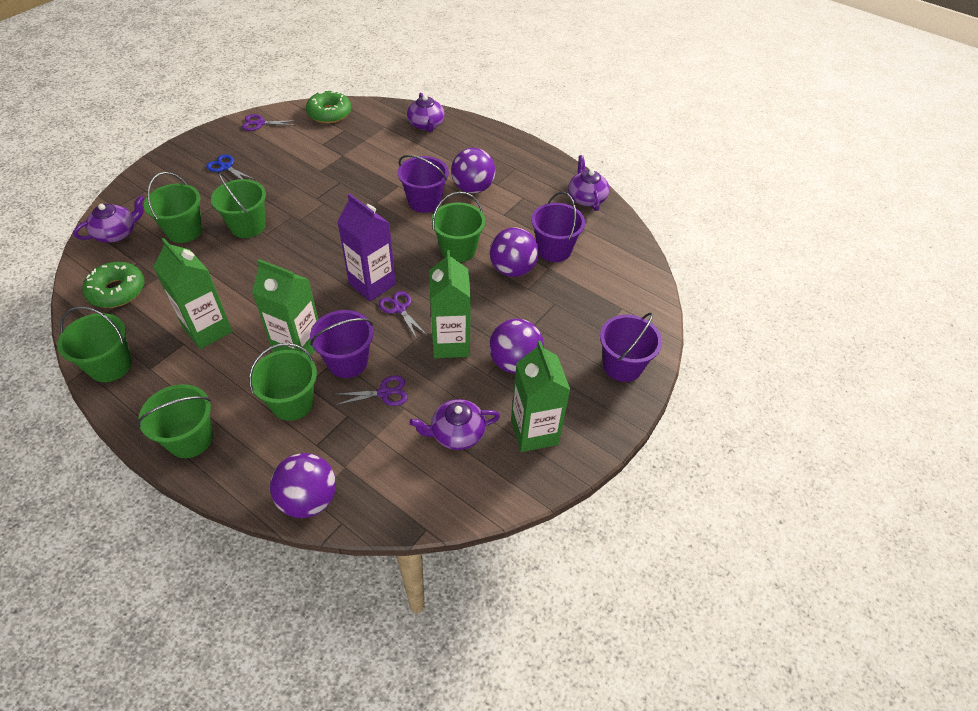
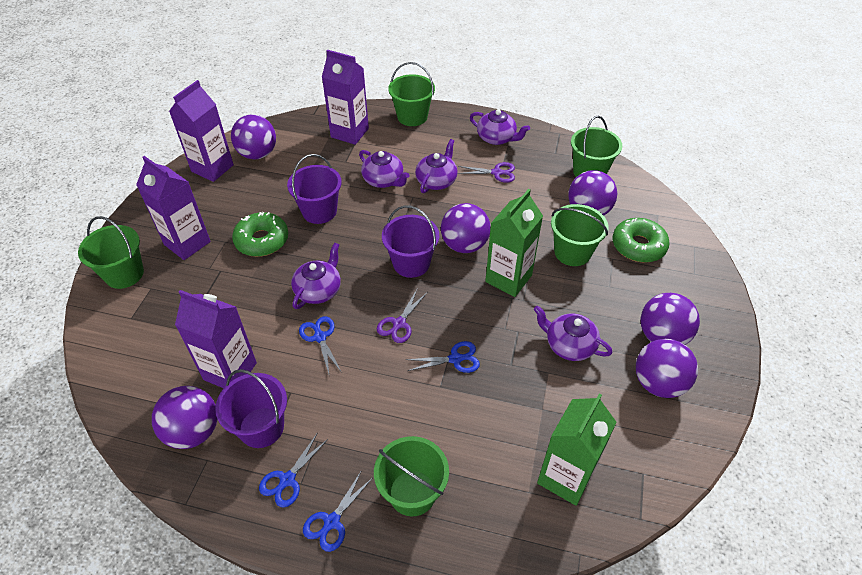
blue scissors: [206,154,256,180] = 1 -> [259,432,328,507] [299,316,341,374] [303,472,372,552] [405,341,480,373] = 4
green bucket: [57,306,132,382] [137,384,213,458] [144,172,203,243] [211,172,266,238] [249,343,317,421] [431,191,485,262] = 6 -> [78,216,144,289] [374,436,449,517] [388,62,435,126] [551,204,609,266] [571,116,622,177] = 5
green carton: [153,238,233,349] [252,259,319,355] [429,250,471,358] [511,341,570,452] = 4 -> [485,189,543,297] [537,393,617,506] = 2
purple ball: [270,453,336,518] [451,148,495,193] [489,319,544,374] [490,227,539,277] = 4 -> [152,386,217,449] [231,114,276,159] [441,203,490,253] [568,170,617,215] [636,339,698,398] [641,293,700,345] = 6
purple bucket: [310,310,374,378] [398,155,449,213] [531,192,585,262] [600,312,662,382] = 4 -> [215,369,287,448] [287,154,342,224] [382,205,439,278] = 3
purple carton: [338,193,396,301] = 1 -> [136,156,211,260] [169,80,234,182] [175,290,257,388] [322,50,369,145] = 4
purple scissors: [242,114,297,131] [333,375,408,406] [379,291,428,339] = 3 -> [377,290,428,343] [457,162,515,183] = 2
purple teapot: [73,196,144,243] [407,93,445,132] [410,399,500,450] [568,155,610,211] = 4 -> [291,243,341,309] [359,150,410,188] [415,139,458,193] [470,109,530,145] [534,306,612,361] = 5

